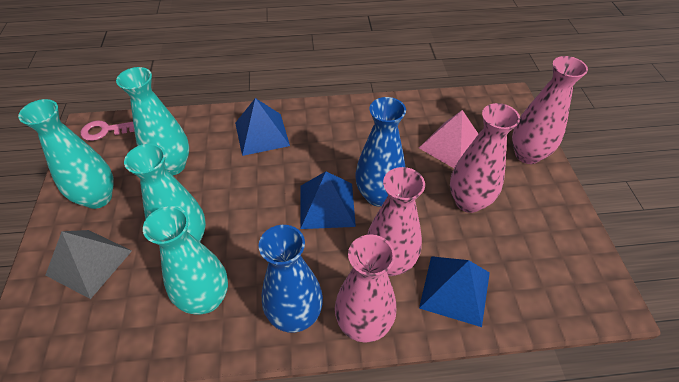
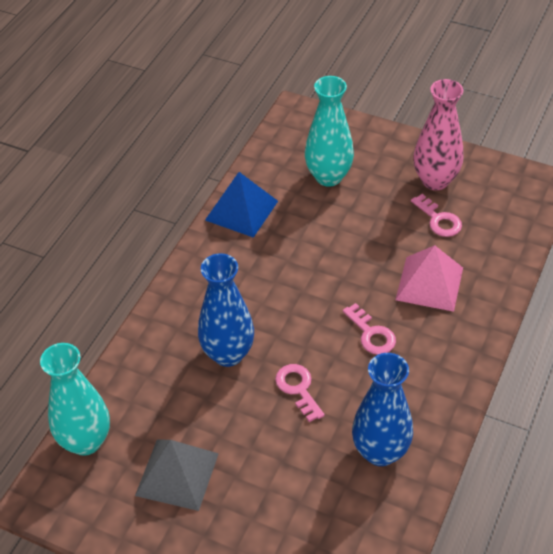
blue pyramid: [235,98,290,156] [300,171,356,229] [419,256,490,327] = 3 -> [205,172,278,238] = 1
pink key: [81,121,134,141] = 1 -> [275,364,325,422] [343,303,396,355] [411,194,462,237] = 3
pink vase: [335,235,396,343] [367,167,425,276] [450,103,520,213] [512,56,588,164] = 4 -> [413,79,463,190] = 1
turquoise vase: [18,99,114,209] [116,67,189,175] [124,144,206,242] [143,206,228,315] = 4 -> [40,343,110,456] [305,76,354,187] = 2

